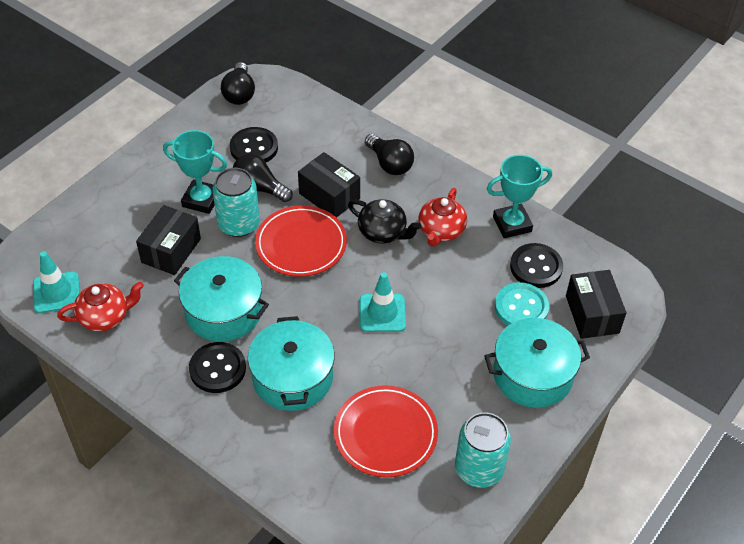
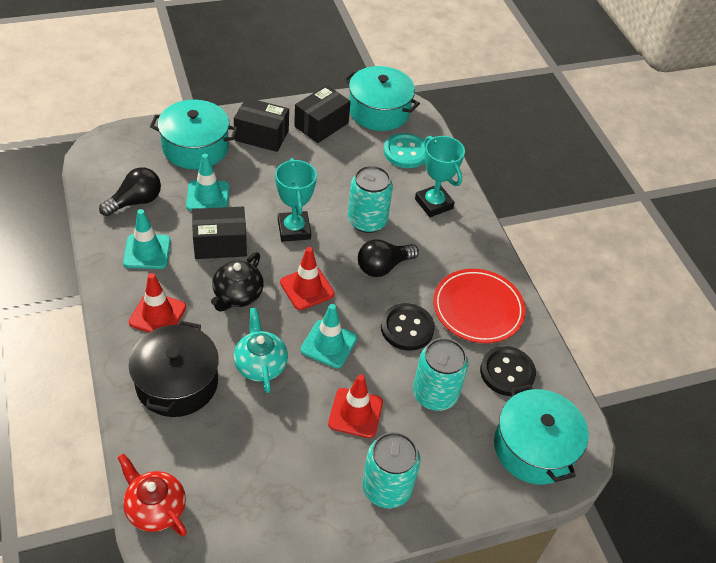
black button: [189,342,246,393] [230,127,278,162] [510,243,563,288] = 3 -> [381,303,435,351] [480,346,536,396] = 2
black light bulb: [221,62,255,105] [233,154,293,202] [365,134,414,175] = 3 -> [99,167,161,216] [358,239,419,277] = 2
black pot: none = 0 -> [129,321,219,417] = 1
red plate: [255,206,347,277] [334,385,438,477] = 2 -> [433,269,526,343] = 1
red teapot: [57,282,144,331] [418,188,467,247] = 2 -> [118,454,187,536] = 1
red traffic cone: none = 0 -> [129,273,186,332] [280,247,335,310] [328,374,383,438] = 3
turquoise can: [213,168,260,237] [455,412,511,488] = 2 -> [348,165,393,233] [362,432,420,508] [413,338,468,411] = 3
turquoise teapot: none = 0 -> [234,307,288,393] = 1
turquoise traffic cone: [33,251,80,313] [360,272,406,332] = 2 -> [123,209,171,269] [186,154,229,211] [301,304,357,368] = 3

